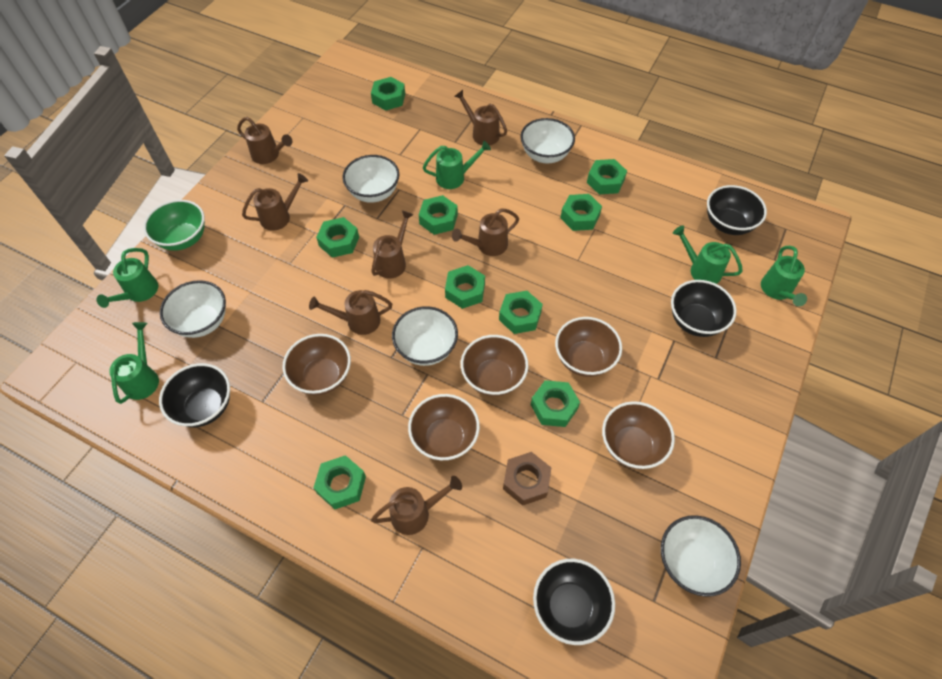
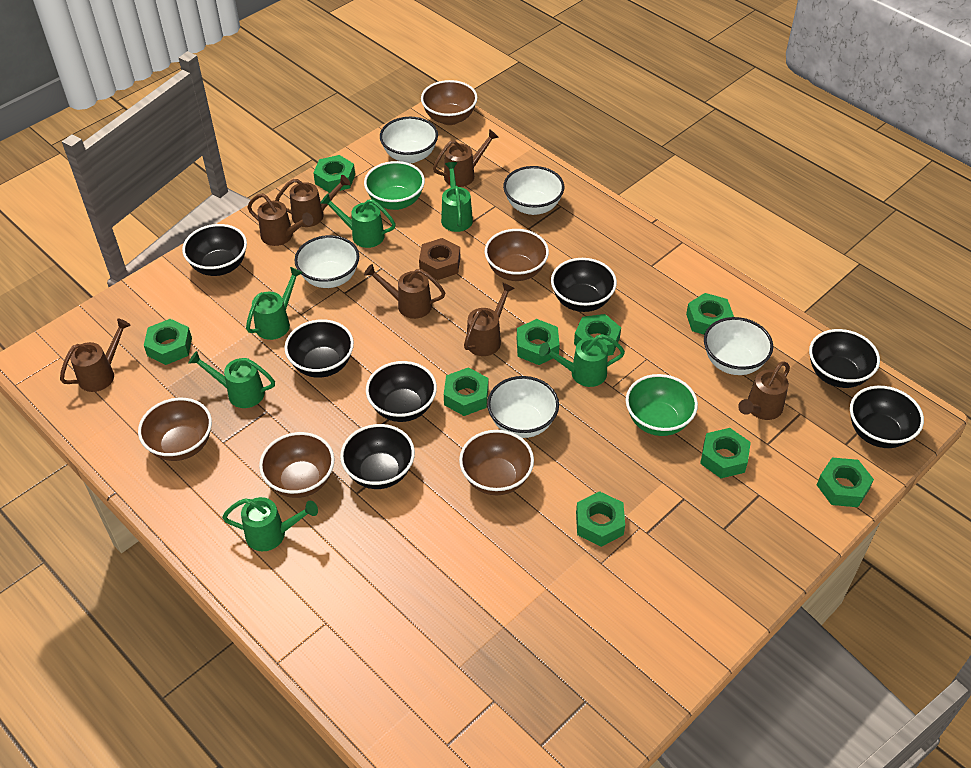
black bowl: [159,363,230,427] [533,559,615,645] [671,280,737,337] [707,185,767,235] = 4 -> [182,224,247,276] [284,319,354,378] [340,424,415,489] [366,361,437,422] [551,258,617,312] [809,329,880,388] [850,386,924,448] = 7
green bowl: [143,200,205,251] = 1 -> [364,161,425,210] [626,374,698,436] = 2
green watering can: [96,248,158,308] [109,322,159,404] [423,141,491,189] [673,226,743,284] [761,246,807,306] = 5 -> [188,351,275,408] [222,497,318,551] [246,267,303,340] [320,193,396,248] [441,162,473,232] [539,334,625,387] = 6

